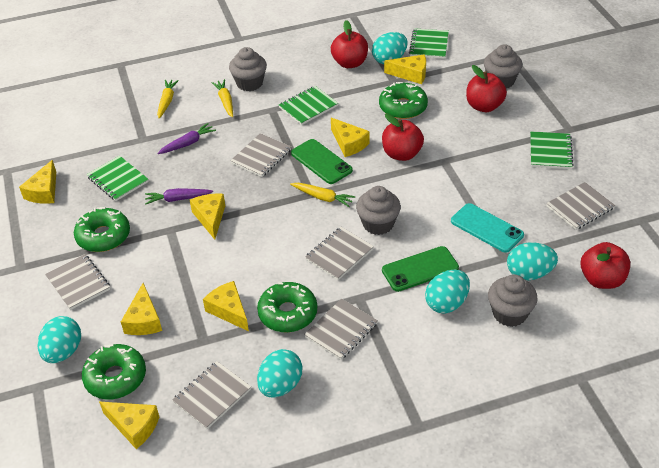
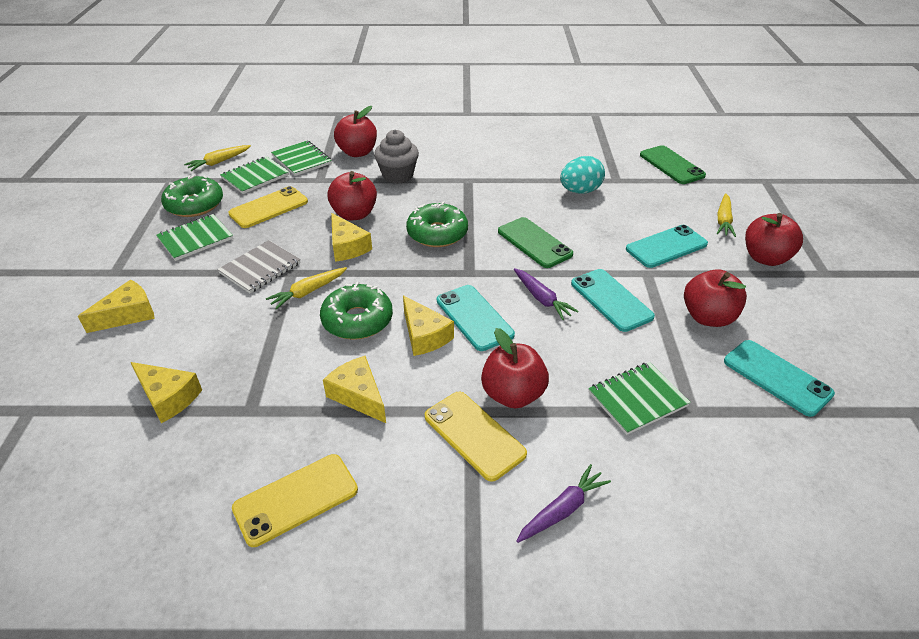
green donut: [74,207,130,252] [82,344,146,399] [257,282,317,332] [379,82,428,119] = 4 -> [161,175,223,217] [320,282,393,340] [406,201,468,247] = 3
grey cupcake: [229,47,267,91] [356,186,401,235] [484,44,522,88] [488,275,537,327] = 4 -> [374,130,419,184] = 1
grey notebook: [45,254,110,310] [172,361,251,429] [230,133,291,177] [304,298,378,360] [305,227,374,280] [546,182,615,230] = 6 -> [217,240,301,293] = 1
red apple: [331,20,368,68] [382,114,424,161] [466,65,507,112] [581,242,630,289] = 4 -> [327,171,377,220] [334,106,377,157] [481,328,549,409] [684,269,747,327] [745,213,803,266] = 5
turquoise egg: [38,316,81,363] [257,349,302,397] [372,32,408,64] [425,270,470,314] [507,242,558,280] = 5 -> [560,156,605,194] = 1
turquoise phone: [451,203,524,253] = 1 -> [437,285,515,351] [571,269,655,332] [626,225,708,268] [724,340,835,417] = 4
yellow cheese: [19,160,56,204] [99,402,159,449] [121,283,162,335] [190,194,225,240] [203,281,249,331] [331,118,370,157] [384,54,426,84] = 7 -> [78,280,155,333] [130,362,202,423] [323,356,386,423] [331,213,372,262] [403,295,454,356] = 5
yellow phone: none = 0 -> [228,186,308,228] [232,454,358,547] [425,392,527,482] = 3

